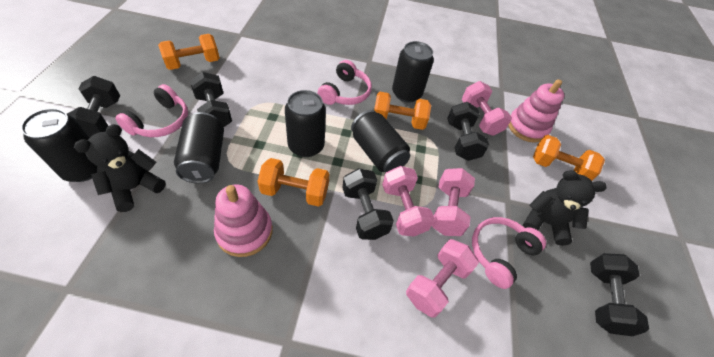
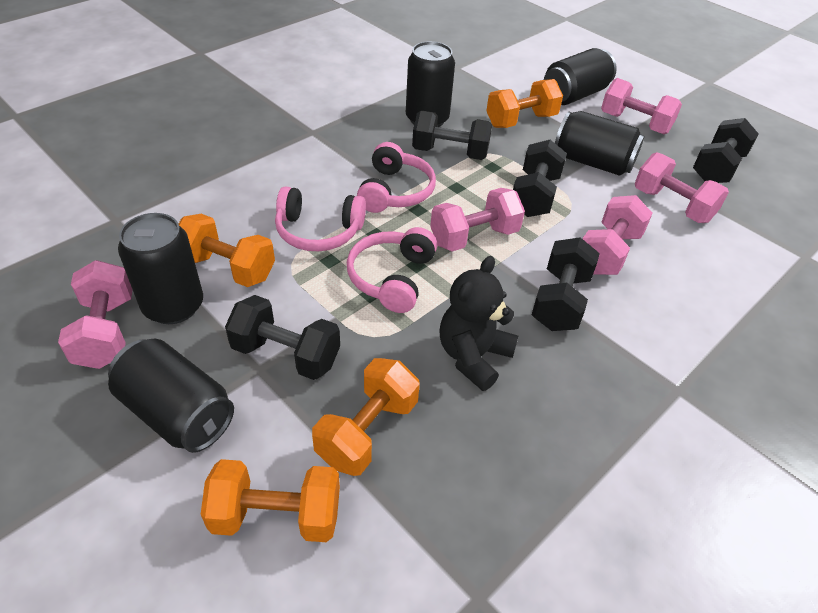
black teddy bear: [74,124,166,212] [523,170,607,246] = 2 -> [439,256,518,391] = 1
pink dumbbell: [382,166,435,236] [406,239,479,318] [432,168,475,236] [462,81,512,136] = 4 -> [58,260,133,369] [430,188,525,252] [583,195,653,275] [601,78,682,134] [635,152,729,223] = 5
pink stacking toy: [214,184,273,257] [508,79,564,143] = 2 -> none = 0

